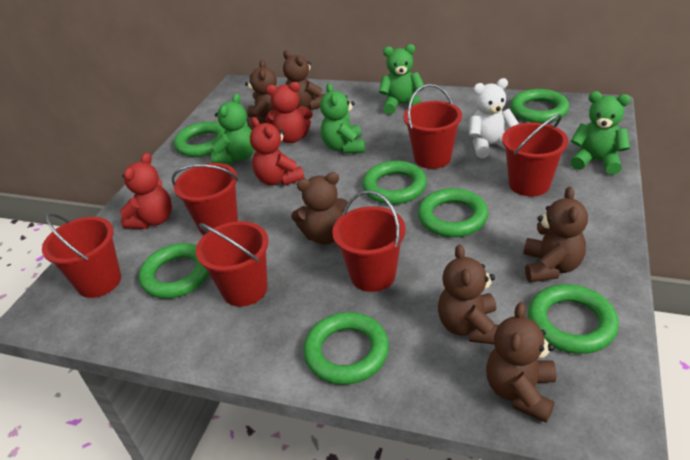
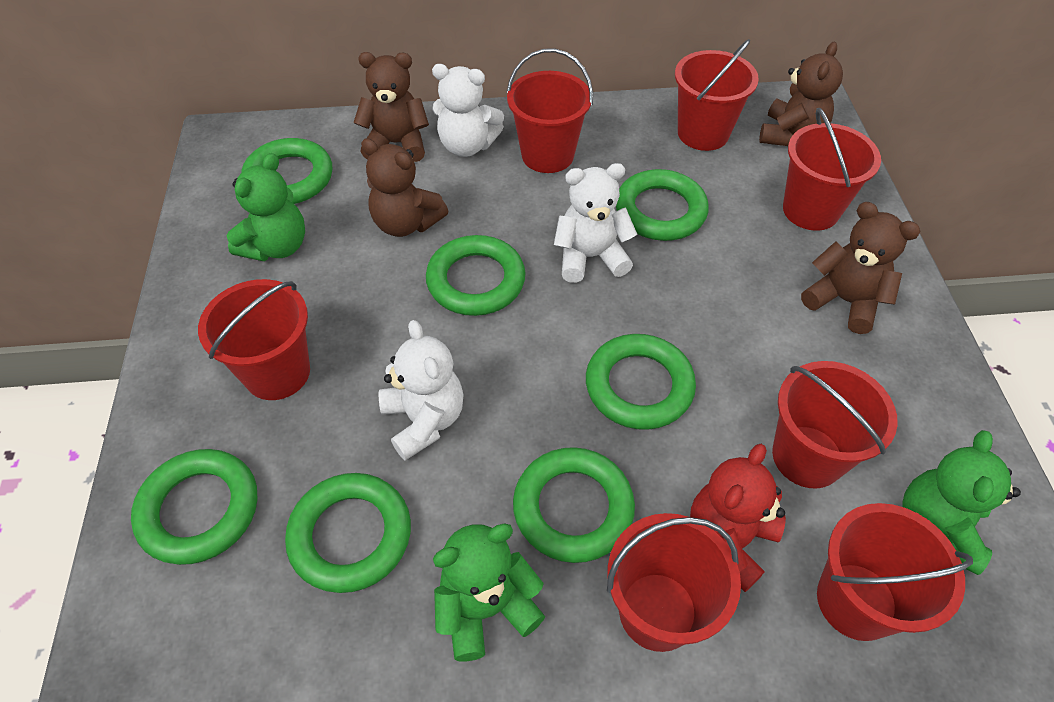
brown teddy bear: [245,60,277,130] [283,50,325,110] [291,172,348,245] [438,244,499,344] [486,302,557,423] [524,186,588,282] = 6 -> [353,52,429,162] [361,138,448,237] [759,42,843,146] [801,202,921,334] = 4
green teddy bear: [211,94,254,164] [320,83,365,154] [379,44,425,114] [570,91,631,175] = 4 -> [227,153,305,261] [433,523,545,661] [902,430,1021,575] = 3
red bucket: [42,213,121,298] [172,163,238,235] [196,221,269,307] [332,190,406,292] [403,84,462,169] [502,114,568,196] = 6 -> [198,279,310,400] [507,48,593,173] [607,513,741,652] [675,39,759,151] [772,361,898,489] [783,108,881,231] [817,503,973,641] = 7
red teddy bear: [120,153,172,229] [250,117,305,186] [265,82,313,143] = 3 -> [690,444,786,592] = 1
white teddy bear: [469,78,519,158] = 1 -> [379,320,464,461] [432,64,504,157] [554,163,637,283] = 3

